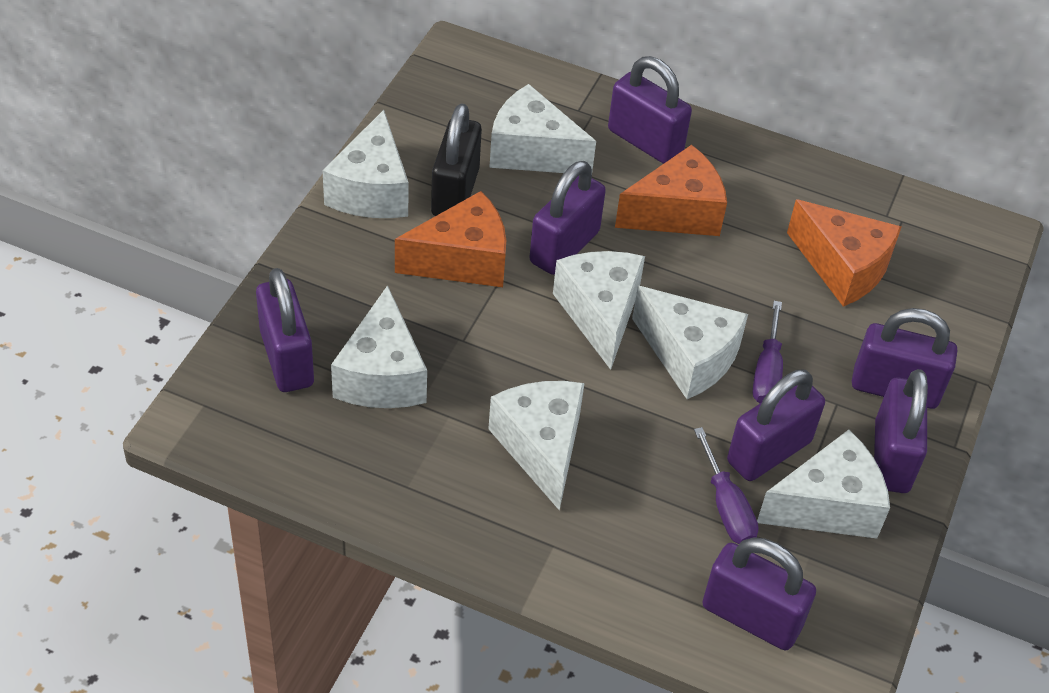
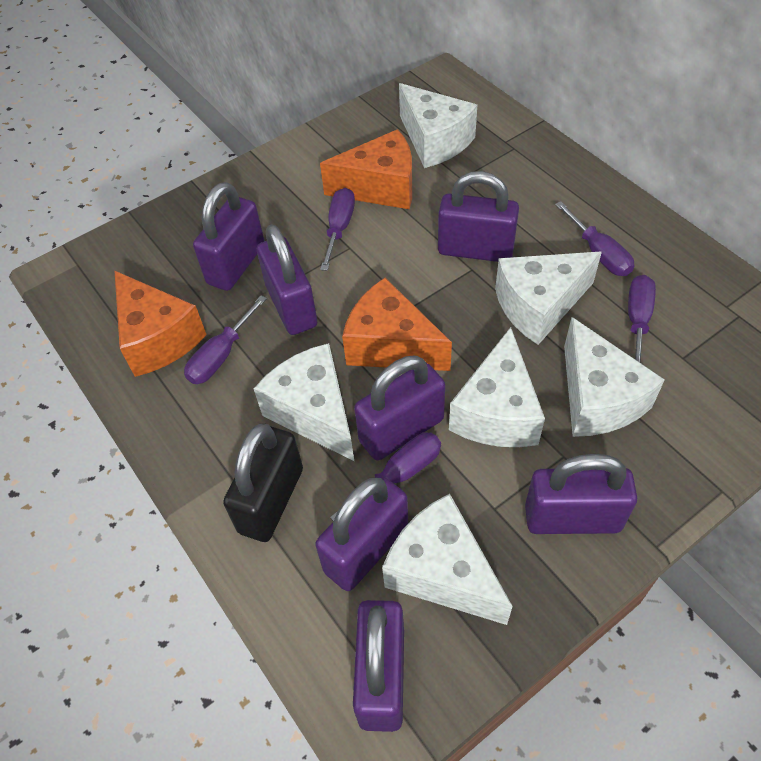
purple screwdriver: [694,427,759,544] [753,301,783,403] = 2 -> [184,295,267,384] [320,188,355,271] [330,432,441,521] [555,201,634,276] [628,275,656,363] = 5
white cheese: [323,110,409,218] [331,285,427,408] [488,381,585,511] [489,84,596,173] [553,251,645,370] [632,286,748,399] [757,430,890,539] = 7 -> [254,343,355,462] [382,494,513,625] [399,83,477,168] [449,327,545,447] [495,252,602,345] [564,317,665,437] = 6

